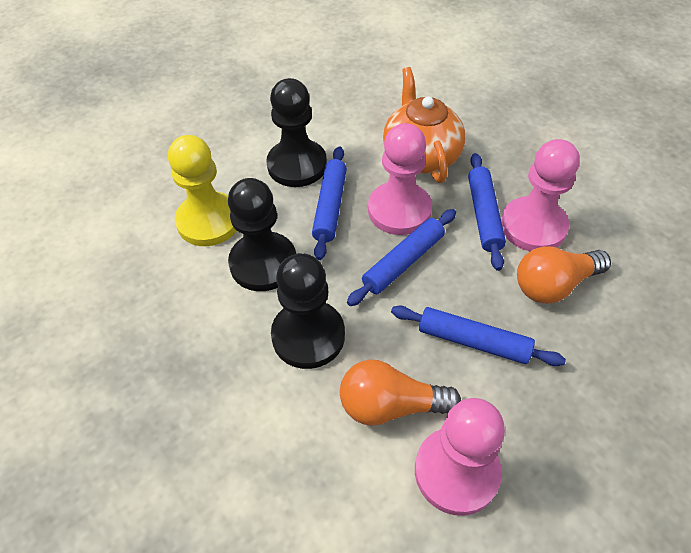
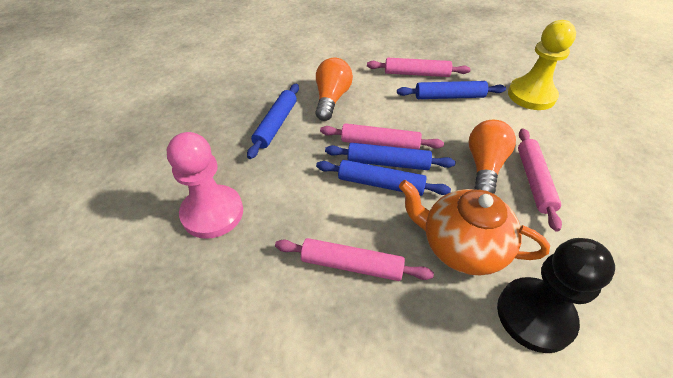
black pawn: [228,178,296,291] [267,78,327,187] [271,253,345,369] = 3 -> [497,238,615,353] = 1
pink pawn: [368,123,432,235] [415,398,505,516] [501,139,580,251] = 3 -> [167,132,243,239] = 1
pink rolling pin: none = 0 -> [275,238,434,281] [320,123,444,150] [367,58,471,77] [518,128,562,232] = 4

